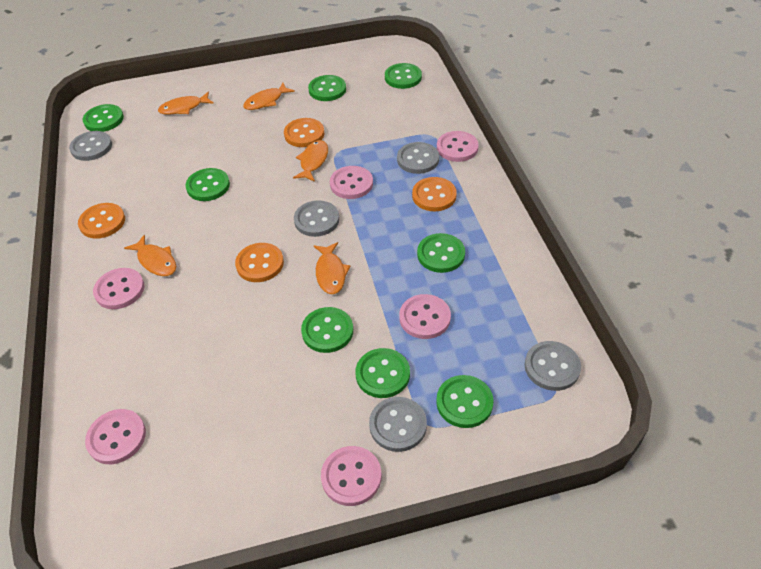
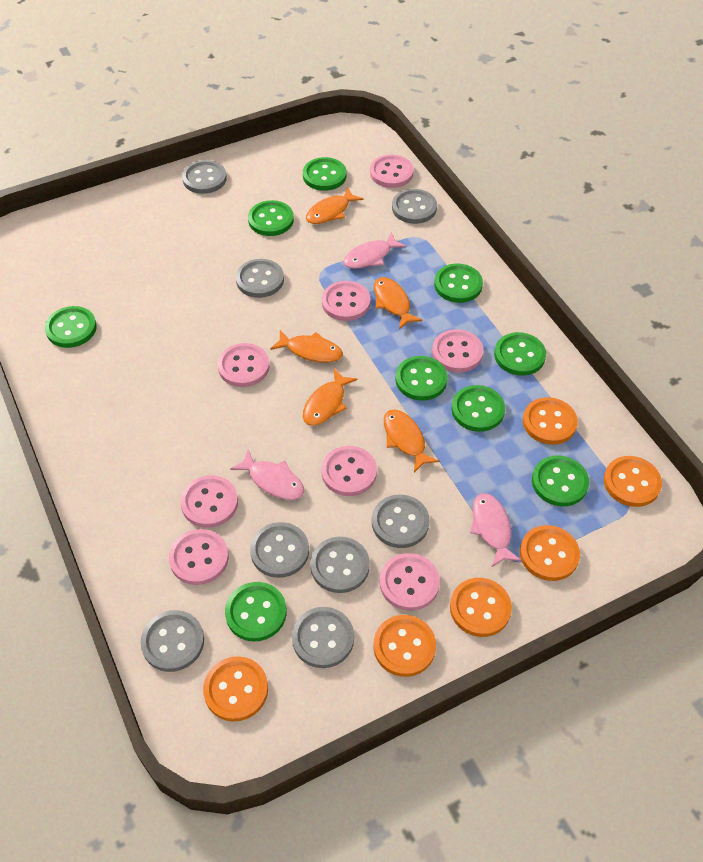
green button: [83,104,124,132] [185,168,230,201] [301,307,353,353] [308,75,346,101] [355,348,410,398] [385,63,422,89] [417,233,465,273] [436,375,494,428] = 8 -> [45,306,97,348] [225,582,287,642] [248,200,294,236] [303,157,346,191] [395,356,448,401] [434,264,483,303] [451,385,505,432] [494,332,546,376] [532,455,589,506] = 9
grey button: [69,131,112,161] [294,200,339,237] [369,397,427,452] [397,142,439,174] [525,341,581,391] = 5 -> [141,610,204,672] [182,160,227,194] [236,259,284,298] [250,522,309,578] [292,607,354,668] [310,537,370,593] [372,495,430,548] [392,189,437,224] = 8
orange button: [78,203,125,239] [235,243,284,282] [284,118,324,147] [412,177,457,211] = 4 -> [203,656,268,722] [373,615,436,677] [450,578,512,637] [520,525,580,581] [523,397,578,445] [604,456,662,507] = 6
pink button: [85,409,146,464] [93,268,145,309] [321,446,381,506] [330,166,373,199] [399,294,451,339] [437,131,479,162] = 6 -> [169,529,229,585] [180,475,238,528] [218,343,270,387] [321,446,377,496] [322,281,371,321] [370,155,414,188] [380,553,440,611] [432,329,483,373] = 8
pink fish: none = 0 -> [230,450,304,500] [343,232,406,269] [470,493,522,567] = 3

